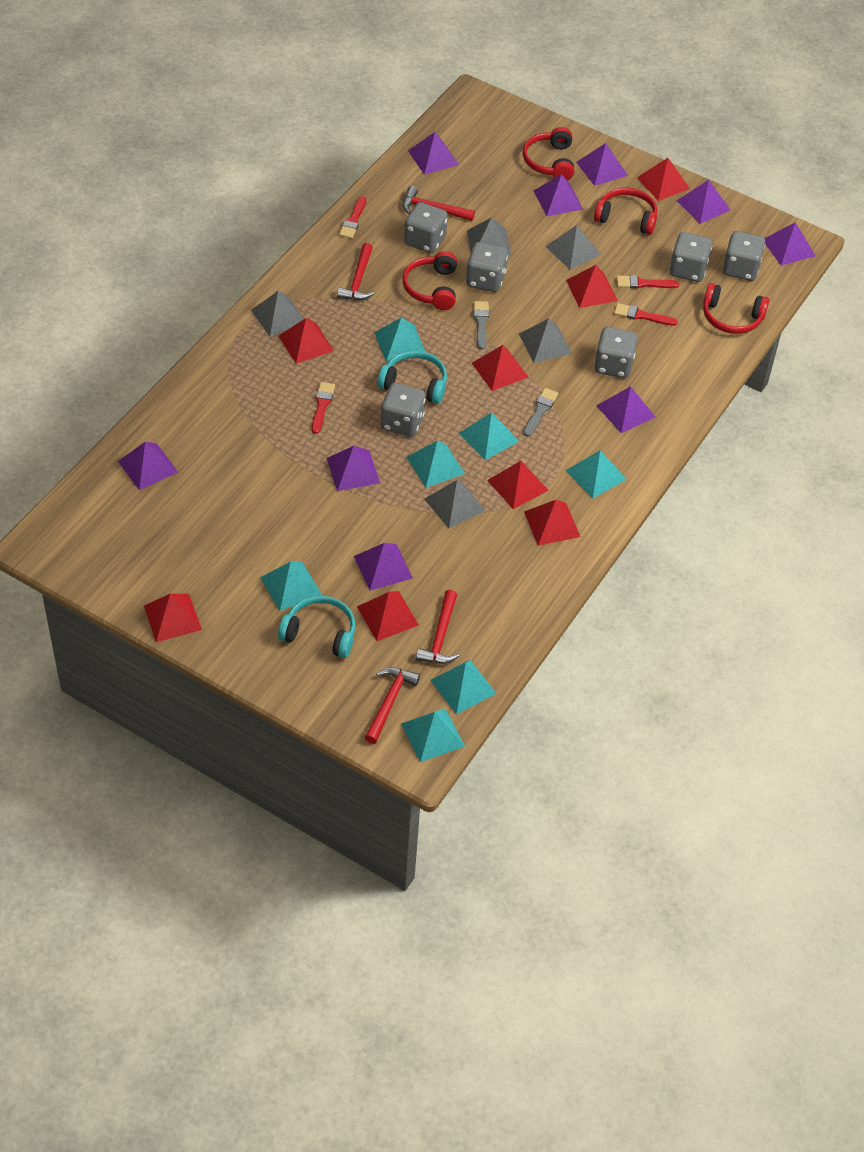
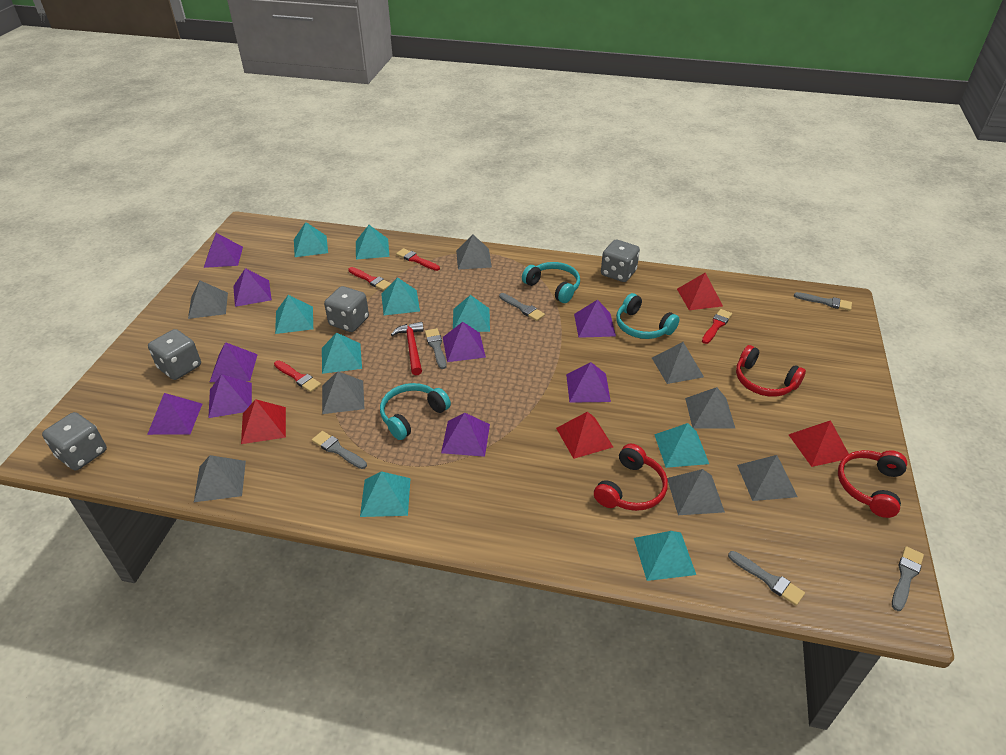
grey brush: [474,301,489,349] [523,388,558,437] = 2 -> [312,431,367,469] [425,328,447,369] [499,293,545,321] [728,551,805,606] [794,292,852,311] [892,546,924,611] = 6
grey dice: [380,383,426,437] [404,202,448,253] [466,242,508,292] [594,327,638,378] [669,232,712,282] [723,231,765,281] = 6 -> [42,412,107,470] [148,329,201,380] [324,286,369,332] [601,240,640,282] = 4
grey pyramid: [251,291,304,337] [424,480,486,528] [467,217,512,256] [519,319,572,363] [545,225,601,270] = 5 -> [188,281,228,319] [194,455,246,502] [322,371,365,414] [456,235,492,269] [652,342,704,384] [667,469,725,515] [685,387,735,428] [737,455,797,501] = 8
red hammer: [337,243,375,300] [364,667,420,744] [402,186,475,221] [416,590,459,664] = 4 -> [391,322,424,376] = 1
red headphones: [402,251,457,310] [523,127,574,180] [594,187,657,235] [703,283,769,334] = 4 -> [594,444,668,511] [736,345,806,397] [838,450,907,518] = 3
red pyramid: [144,594,202,642] [279,318,334,364] [357,591,419,641] [472,345,529,391] [487,461,549,509] [524,500,580,546] [566,265,618,308] [637,158,690,201] = 8 -> [241,399,286,444] [556,412,613,459] [677,273,723,310] [789,420,849,467] = 4
turquoise headphones: [278,596,356,658] [377,351,447,404] = 2 -> [380,383,451,440] [522,262,580,303] [616,293,679,339] = 3
turquoise pyramid: [260,561,322,611] [374,318,425,362] [401,709,465,762] [407,440,465,488] [431,660,497,715] [459,412,519,460] [565,450,627,498] = 7 -> [275,295,313,334] [294,222,328,257] [322,333,362,374] [356,225,389,260] [360,471,411,517] [381,277,420,315] [453,295,490,332] [634,531,696,581] [654,423,709,468] = 9

